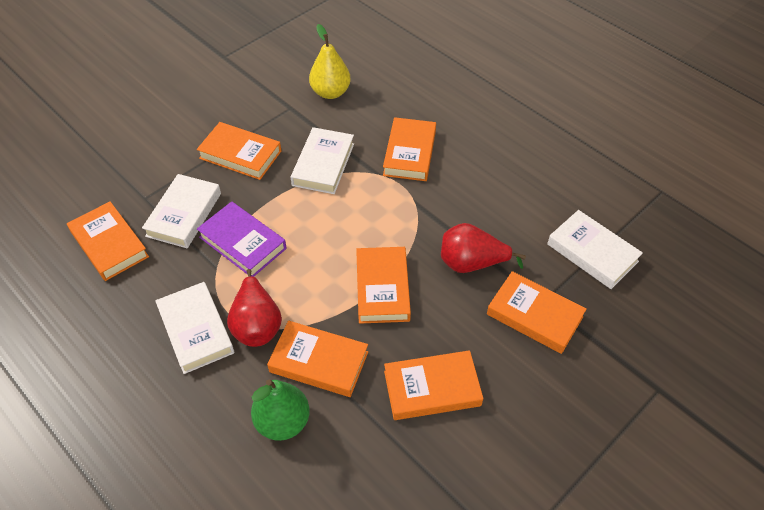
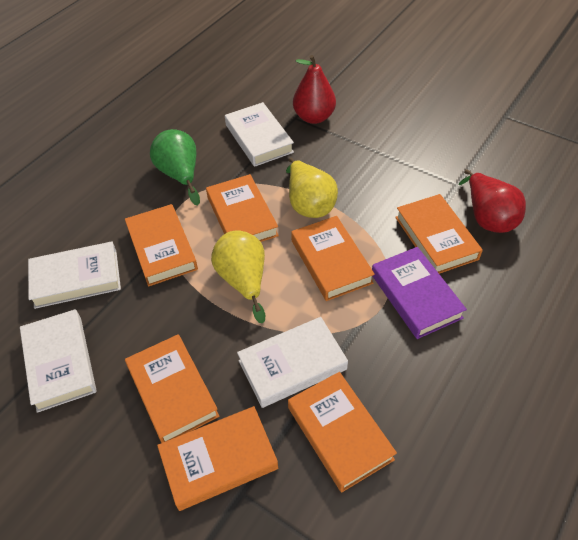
yellow pear: [309,24,351,99] = 1 -> [211,230,265,323] [286,158,338,218] = 2

